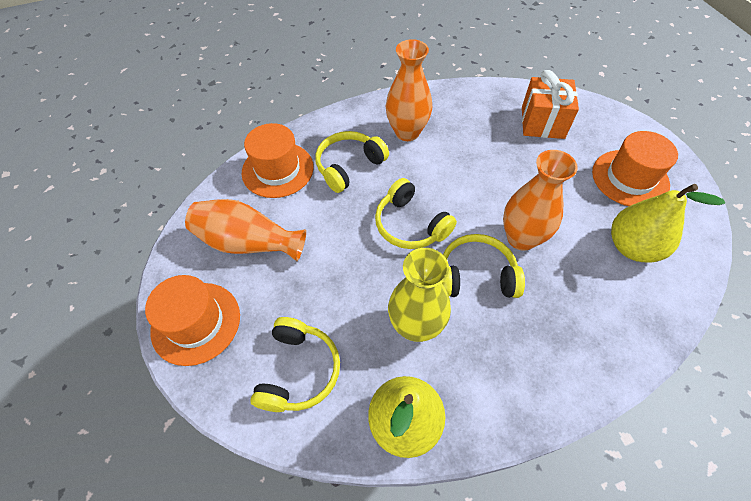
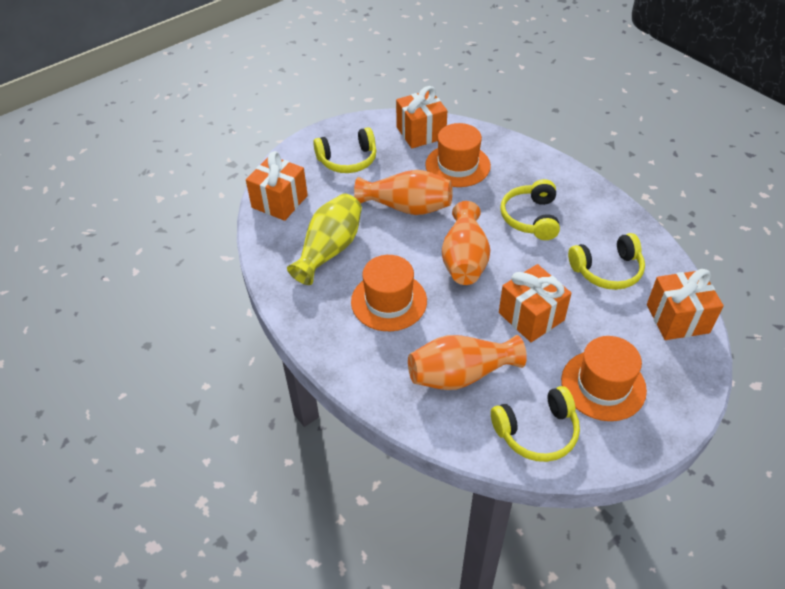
orange gift: [522,70,579,139] = 1 -> [246,151,308,221] [396,86,447,148] [499,264,571,342] [647,269,724,340] = 4
yellow pear: [368,376,445,458] [611,184,725,262] = 2 -> none = 0

